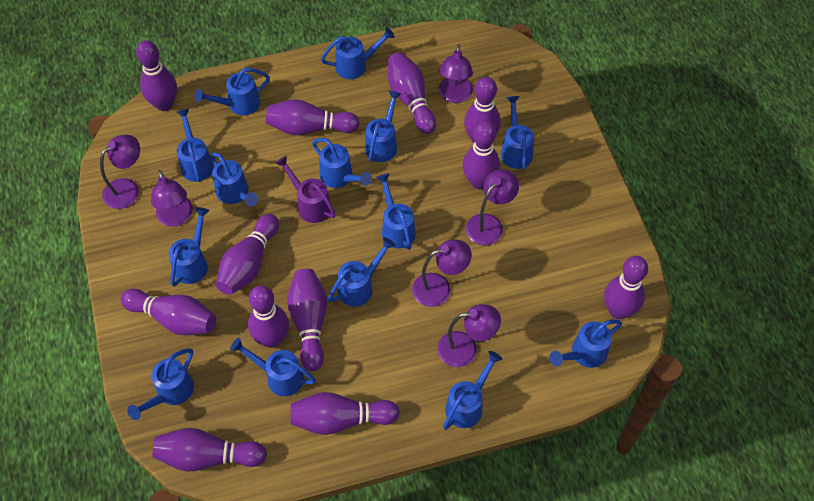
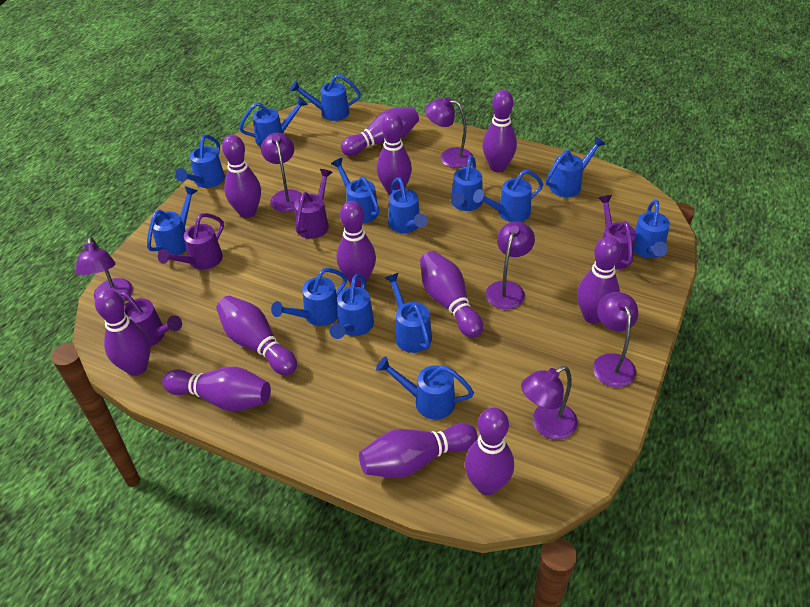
purple watering can: [275,155,336,223] = 1 -> [118,292,182,346] [158,213,224,270] [294,169,333,239] [598,195,636,269] = 4

